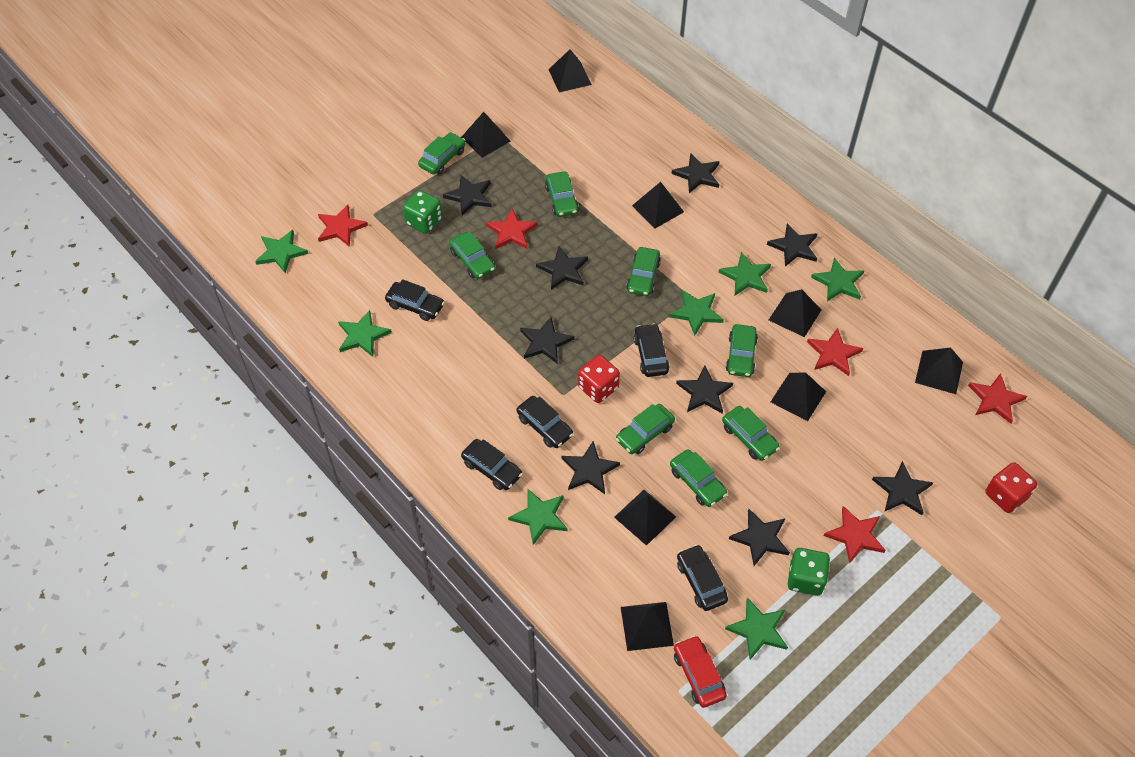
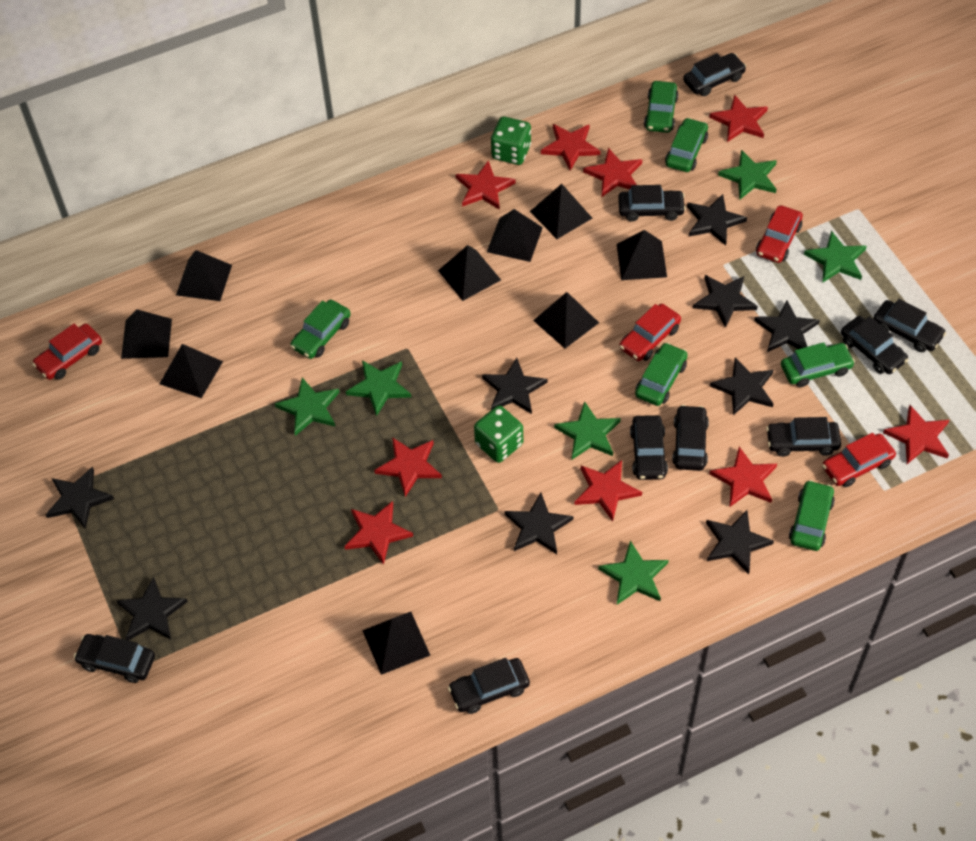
black car: [385,279,445,321] [461,439,522,490] [517,396,573,448] [634,323,670,377] [677,544,728,611] = 5 -> [74,634,155,683] [448,658,530,714] [618,185,686,222] [630,415,668,480] [672,405,709,471] [683,53,746,96] [766,417,841,457] [841,316,908,374] [873,299,946,352] = 9
black pyramid: [461,112,511,158] [549,49,592,92] [614,490,676,546] [621,602,674,651] [632,182,684,228] [769,289,821,337] [771,372,826,421] [915,348,963,394] = 8 -> [121,309,172,359] [159,344,223,398] [176,250,232,301] [362,612,430,675] [438,245,501,301] [487,209,543,262] [530,184,592,239] [533,292,599,348] [617,230,667,280] = 9
green car: [418,132,466,174] [449,232,495,279] [545,171,579,217] [616,404,675,454] [626,247,661,296] [670,449,727,507] [722,406,780,461] [726,324,758,377] = 8 -> [290,300,351,359] [635,342,688,406] [644,81,679,133] [665,118,708,172] [781,342,855,387] [789,480,835,551] = 6
green star: [255,230,309,274] [338,310,392,357] [508,488,568,545] [669,290,724,336] [719,252,771,296] [725,598,788,660] [811,258,864,301] = 7 -> [275,377,340,436] [346,360,411,416] [554,401,621,460] [598,541,669,605] [718,150,777,199] [804,231,867,283] = 6
red car: [674,635,727,708] = 1 -> [32,324,102,380] [619,304,681,361] [756,205,803,263] [822,433,896,487] = 4
red dice: [578,355,620,403] [985,462,1037,513] = 2 -> none = 0
red star: [318,205,368,247] [486,209,538,249] [807,328,863,376] [824,506,886,563] [968,373,1027,424] = 5 -> [344,501,413,565] [374,437,442,497] [456,160,516,210] [541,124,601,171] [575,460,642,521] [583,148,642,197] [709,95,768,142] [709,447,777,507] [883,405,949,464] = 9

